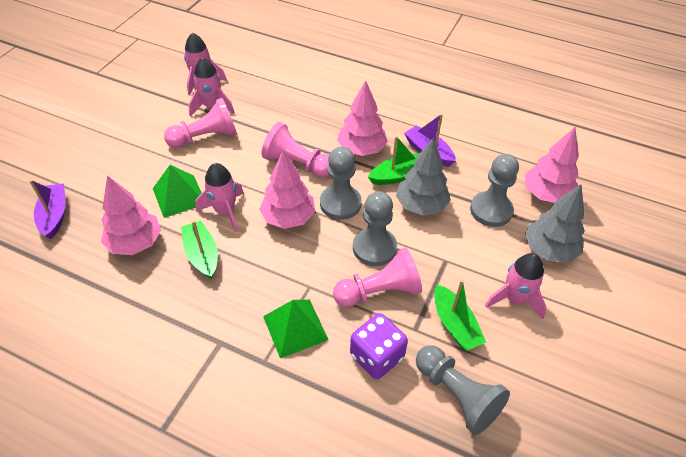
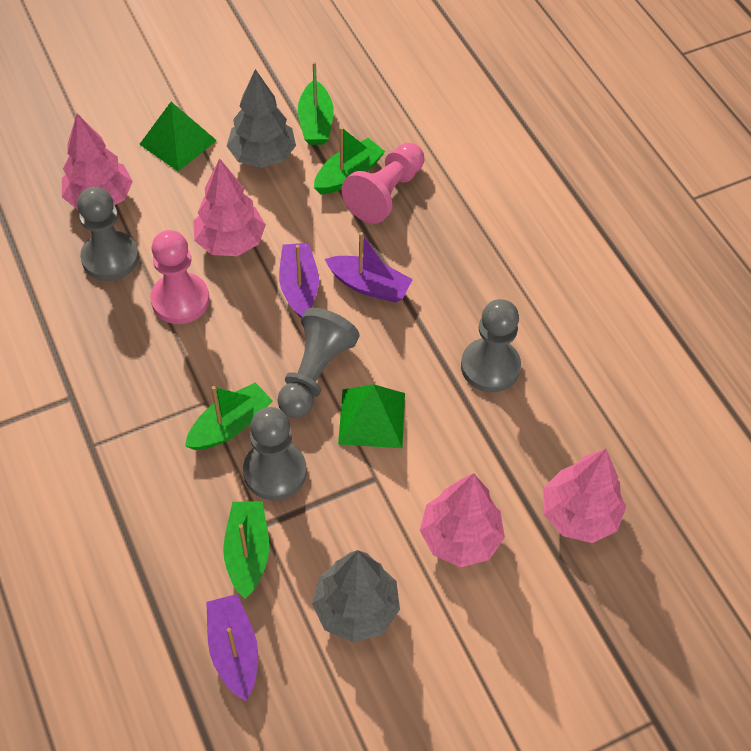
green boat: [181,220,218,279] [368,136,420,185] [434,280,486,351] = 3 -> [185,382,273,450] [223,501,269,599] [298,62,334,145] [314,127,385,194] = 4
pink pawn: [164,98,237,148] [262,122,329,178] [333,248,422,307] = 3 -> [150,230,210,324] [341,143,424,224] = 2
pink rocket: [184,33,227,96] [188,57,234,117] [195,163,244,232] [485,253,547,320] = 4 -> none = 0
purple boat: [29,180,66,239] [404,114,456,166] = 2 -> [206,594,258,701] [279,243,319,319] [325,232,413,303] = 3
purple dice: [350,313,408,379] = 1 -> none = 0

